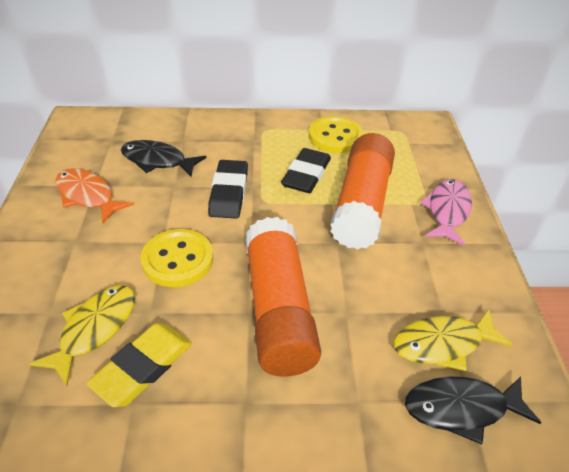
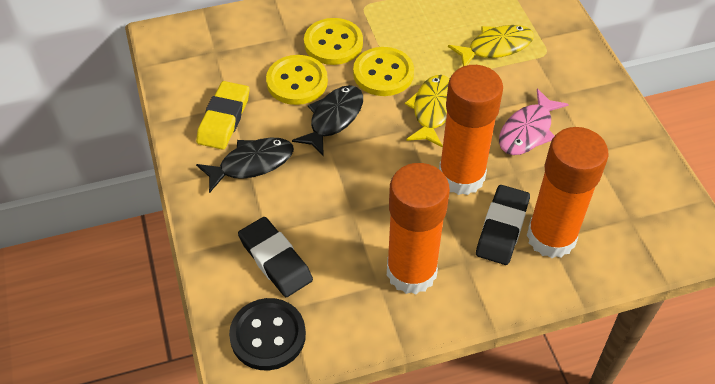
black button: none = 0 -> [229,298,306,370] = 1
orange fish: [55,168,134,223] = 1 -> none = 0
orange glue stick: [245,217,321,377] [330,133,395,249] = 2 -> [387,163,450,294] [439,65,503,195] [527,127,609,258] = 3
yellow button: [140,229,213,287] [309,116,364,153] = 2 -> [266,55,328,105] [304,18,363,65] [353,47,414,96] = 3

